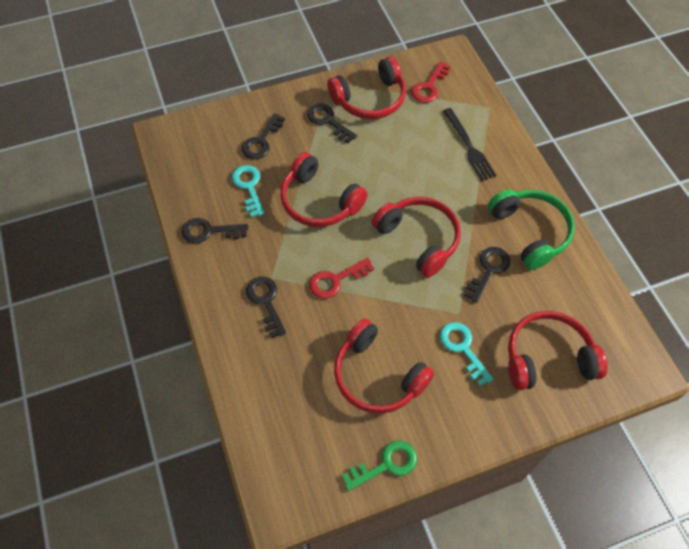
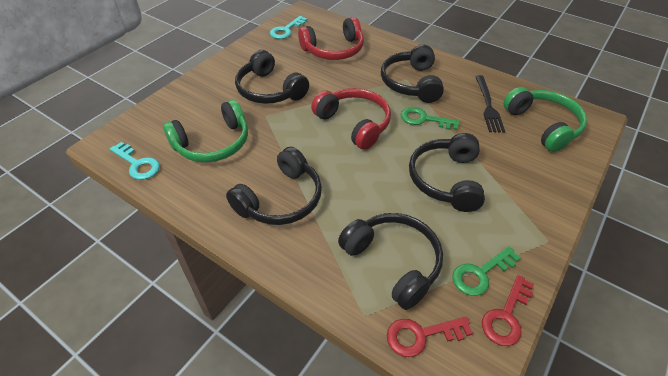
black headphones: none = 0 -> [226,146,322,225] [235,50,309,104] [338,213,443,310] [381,44,444,103] [409,133,485,212] = 5
black key: [182,218,248,243] [242,113,285,159] [246,276,286,338] [307,104,357,143] [464,247,510,303] = 5 -> none = 0
green headphones: [488,189,575,270] = 1 -> [163,100,248,162] [503,87,587,152] = 2
green key: [342,441,417,491] = 1 -> [401,107,460,130] [452,246,520,296] = 2
red headphones: [280,152,368,227] [327,57,406,119] [334,318,434,414] [372,197,461,278] [508,311,608,390] = 5 -> [298,17,364,60] [311,88,391,150] = 2

